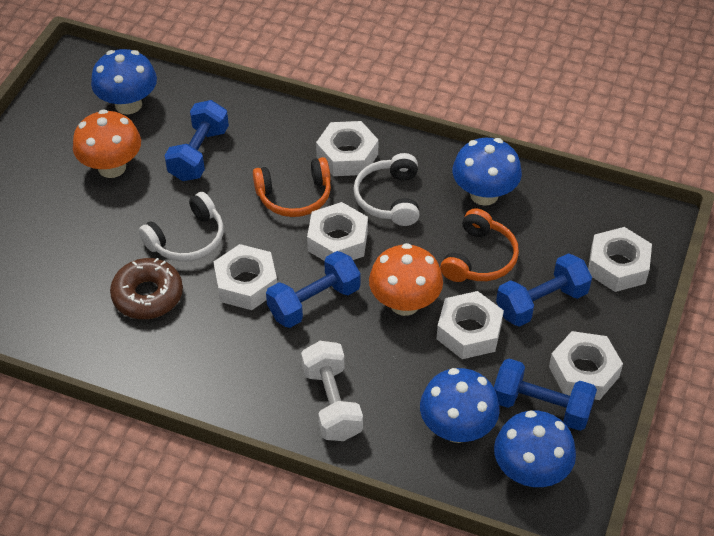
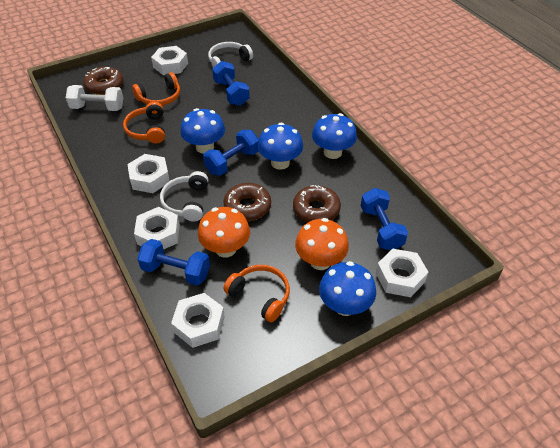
brown donut: [110,258,183,319] = 1 -> [83,67,123,95] [223,183,271,221] [293,185,341,222] = 3
orange headphones: [253,157,331,217] [440,208,519,282] = 2 -> [123,102,165,144] [132,72,180,106] [224,265,290,322] = 3
white nut: [214,244,277,310] [307,202,368,261] [316,121,379,176] [437,291,504,359] [549,331,623,400] [588,227,652,292] = 6 -> [127,154,170,193] [134,207,180,250] [151,46,188,75] [171,293,225,348] [376,249,428,297] = 5

